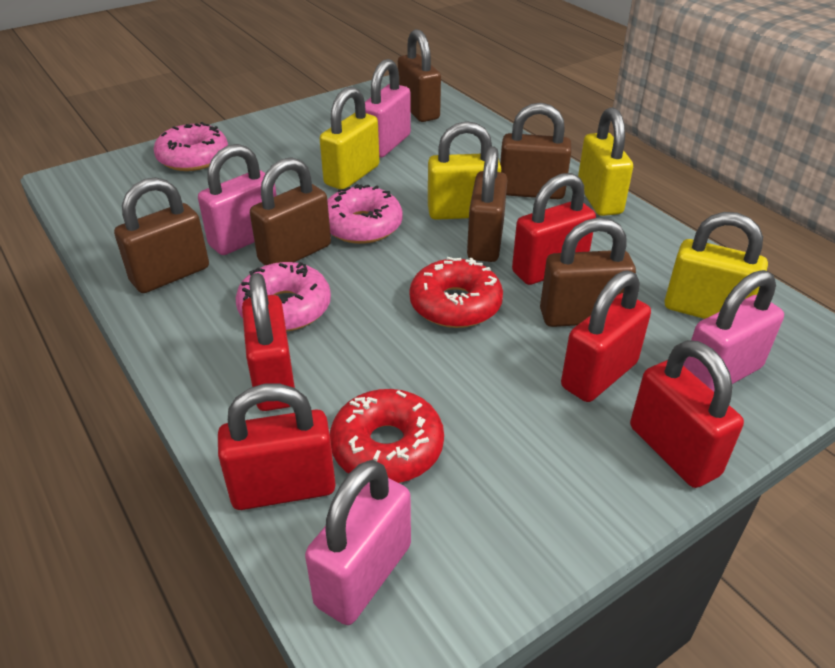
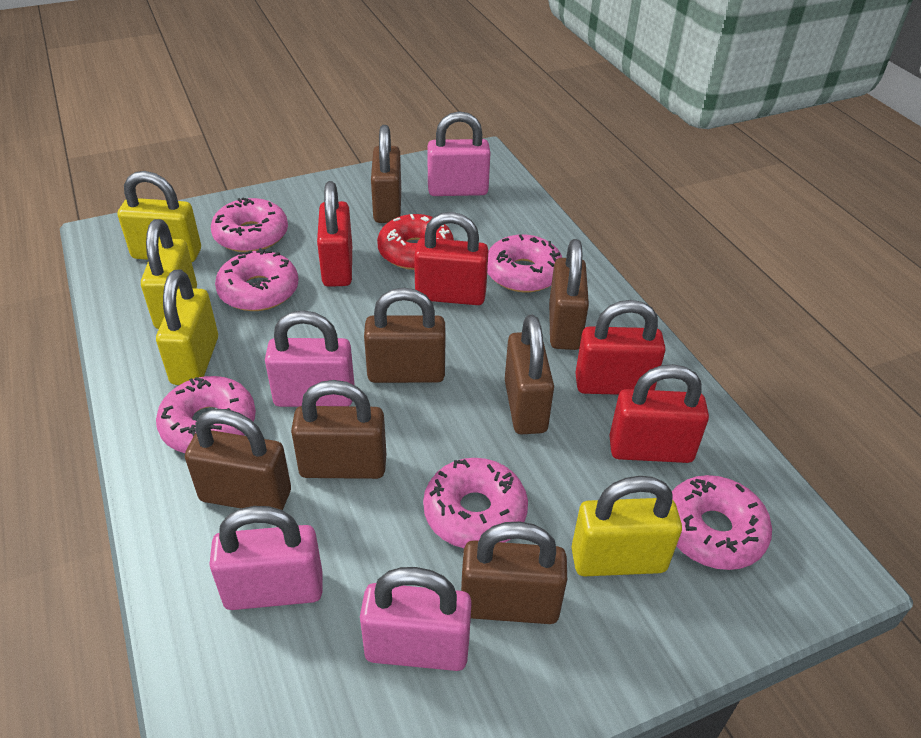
brown padlock: [114,177,209,293] [250,157,331,265] [398,29,441,122] [467,146,507,262] [500,103,571,199] [540,218,636,327] = 6 -> [185,409,291,510] [291,380,386,479] [364,288,446,383] [371,125,401,223] [461,521,567,624] [505,315,554,434] [549,239,589,350] = 7
pink donut: [154,122,228,171] [235,262,331,332] [327,184,402,244] = 3 -> [156,376,256,453] [211,197,288,252] [215,248,298,311] [423,458,528,548] [487,234,562,293] [672,475,772,570] = 6
red donut: [330,389,444,483] [409,257,503,328] = 2 -> [377,214,454,270] = 1
red padlock: [218,384,336,510] [242,273,295,411] [512,173,596,285] [561,270,651,402] [630,340,744,488] = 5 -> [317,181,352,287] [414,212,489,305] [575,300,666,395] [609,364,709,463] = 4

